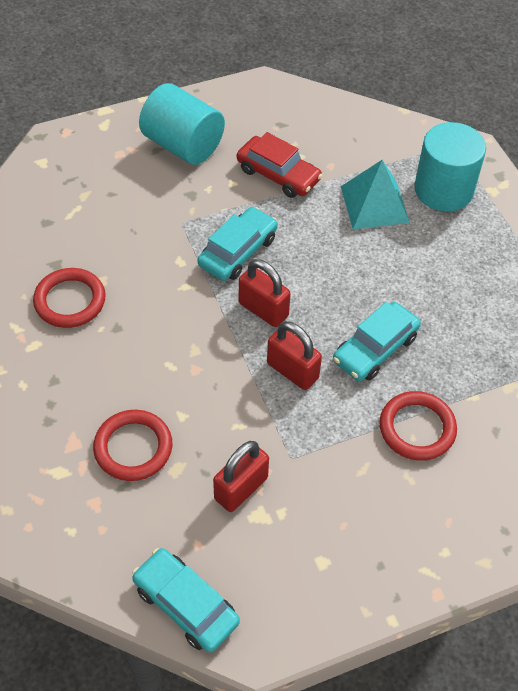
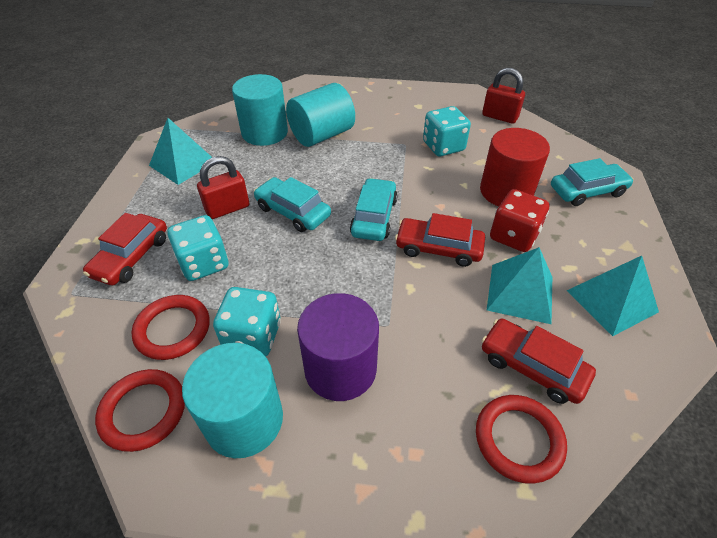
purple cylinder: none = 0 -> [297,293,379,401] = 1
red car: [237,132,323,198] = 1 -> [83,213,167,286] [395,213,485,267] [482,319,596,404] = 3
red cylinder: none = 0 -> [480,128,550,206] = 1
red dice: none = 0 -> [490,189,549,252] = 1
red padlock: [213,441,269,512] [239,259,291,327] [267,321,322,390] = 3 -> [197,156,249,219] [482,68,525,124] = 2
turquoise cylinder: [139,83,225,165] [414,122,486,211] = 2 -> [182,343,283,458] [232,74,288,146] [286,83,355,147] = 3
turquoise dice: none = 0 -> [167,215,228,281] [213,287,281,357] [423,106,471,156] = 3
turquoise pyramid: [341,160,410,229] = 1 -> [149,118,212,185] [487,247,552,324] [567,256,659,336] = 3

